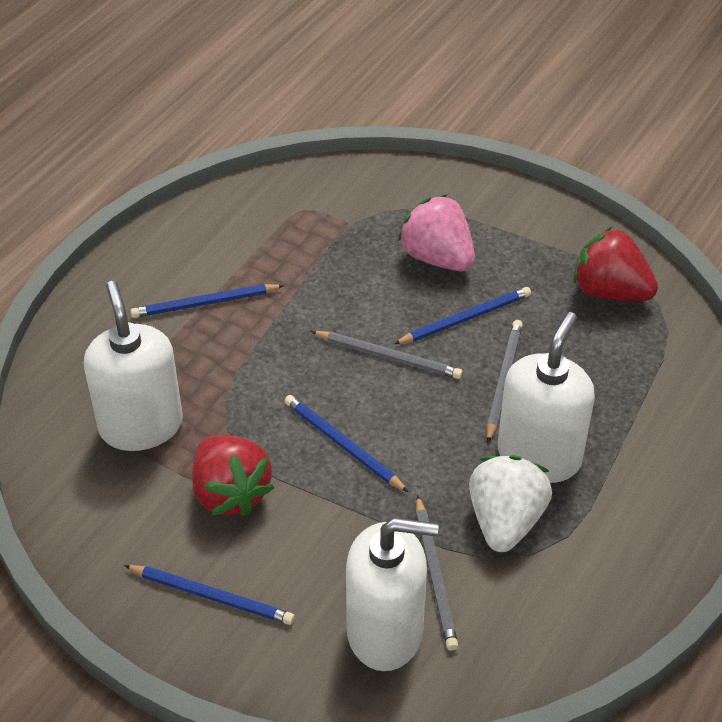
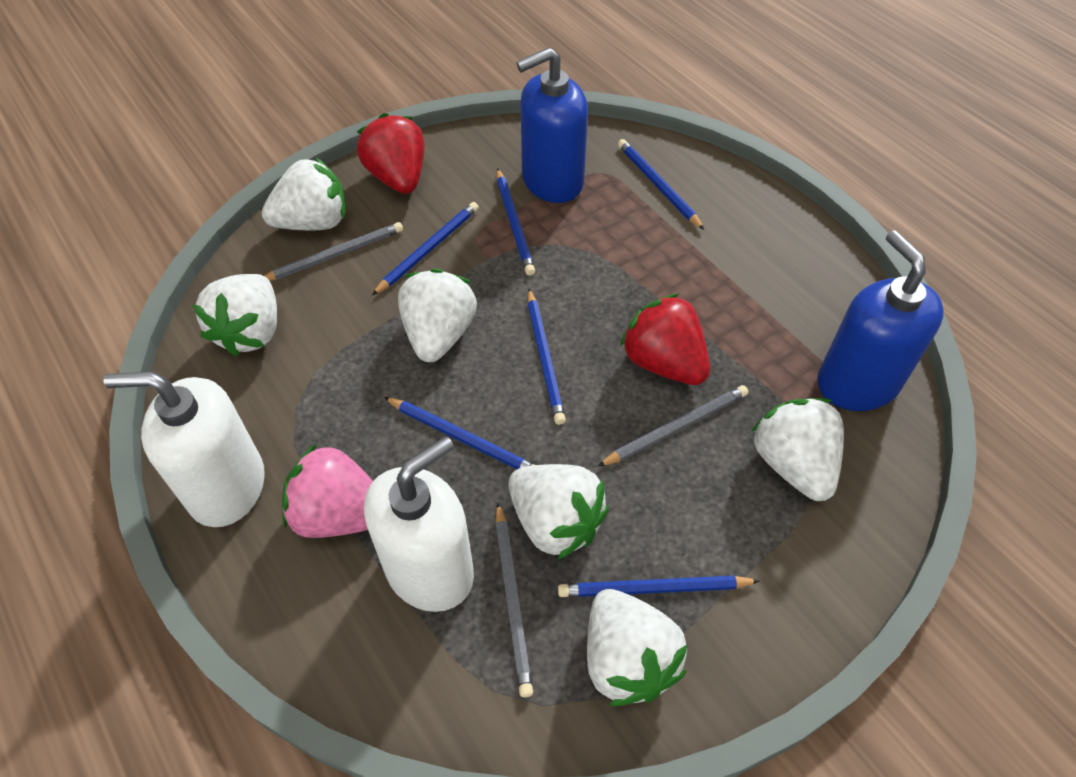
blue pencil: [124,565,295,625] [130,284,284,318] [284,395,408,492] [394,287,531,344] = 4 -> [372,202,479,295] [384,397,535,469] [497,168,535,276] [527,289,566,425] [558,575,760,597] [618,139,704,230] = 6
blue soap dispenser: none = 0 -> [516,47,588,203] [817,231,944,411] = 2
white soap dispenser: [84,281,183,451] [346,518,439,671] [498,312,595,483] = 3 -> [104,371,265,527] [364,436,474,612] = 2
white strawberry: [469,455,552,552] = 1 -> [193,274,277,357] [262,157,346,231] [398,268,477,362] [508,464,609,560] [587,589,687,706] [751,398,844,501] = 6

